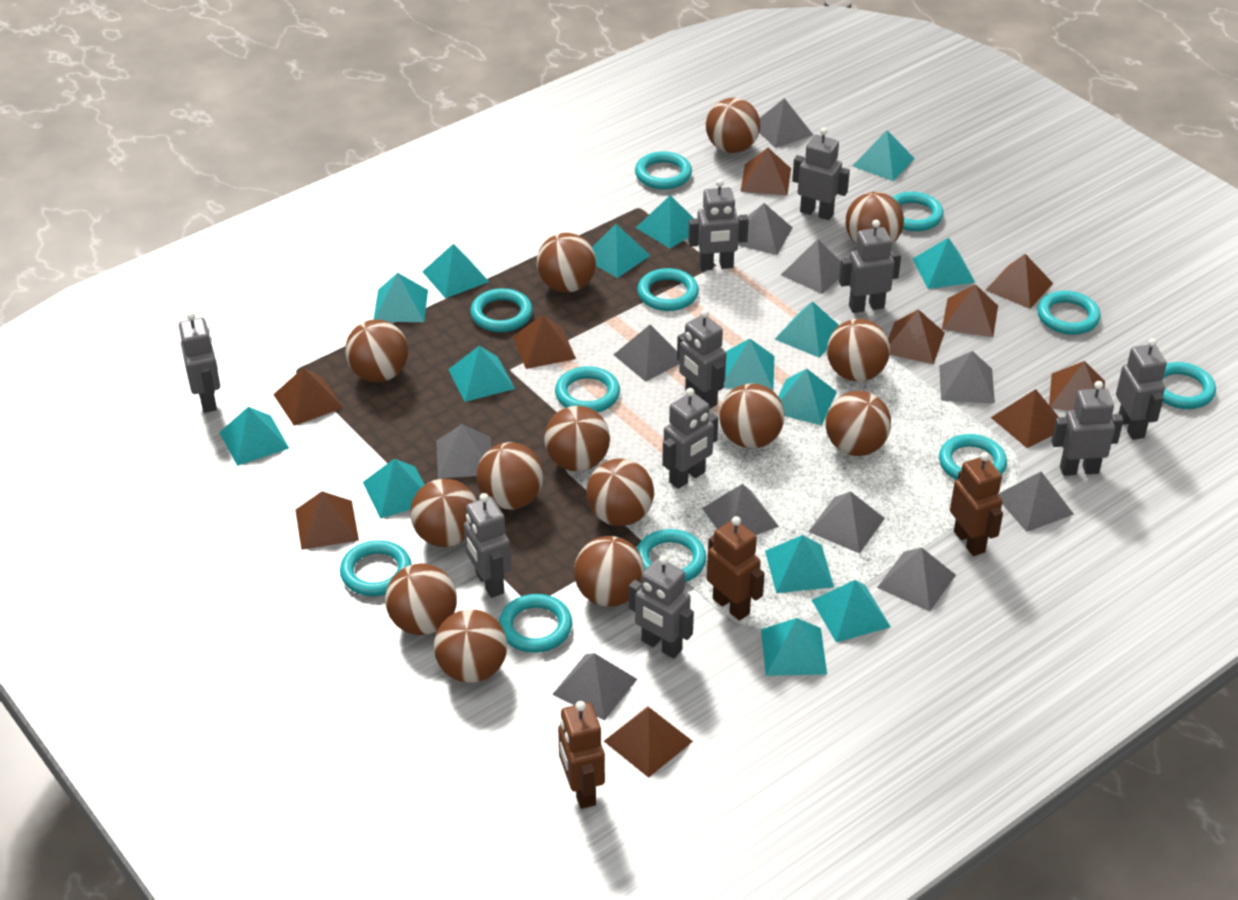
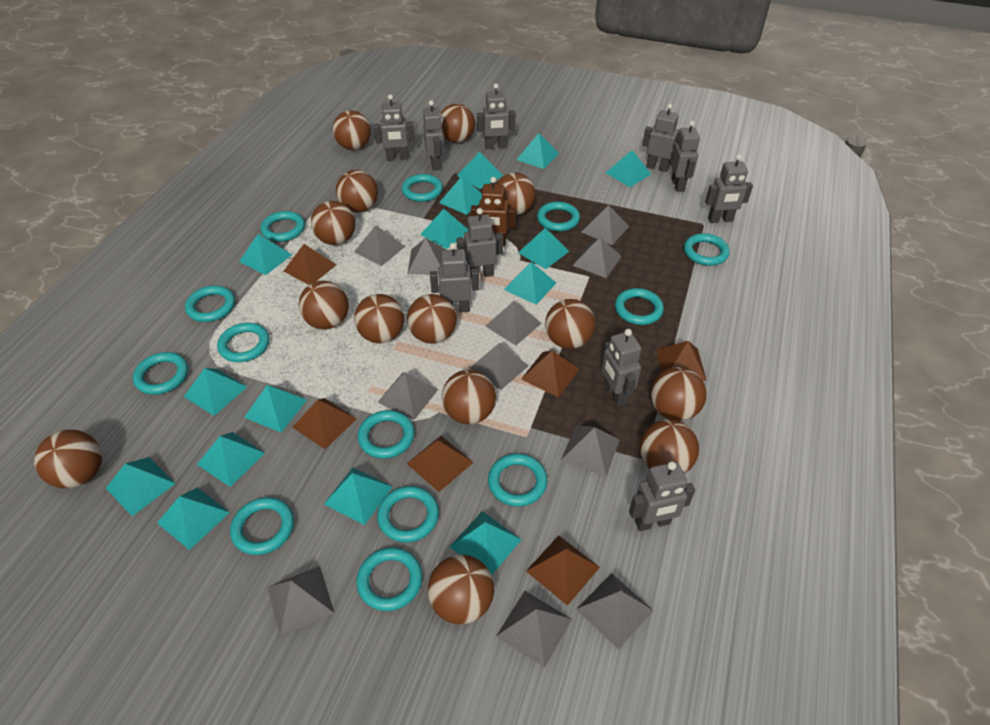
brown pyramid: [273,368,344,426] [295,491,359,550] [513,315,576,369] [604,706,693,778] [740,148,791,196] [888,309,945,364] [942,284,998,337] [986,254,1053,309] [991,389,1059,448] [1049,361,1105,411] = 10 -> [284,244,336,285] [292,398,357,449] [407,436,473,492] [521,350,579,397] [526,535,600,606] [656,341,707,381] = 6
brown robot: [558,701,605,809] [707,516,765,620] [950,452,1003,556] = 3 -> [471,177,516,246] = 1
turquoise ring: [340,540,412,596] [470,288,533,332] [499,594,572,653] [555,366,620,412] [635,151,692,189] [637,268,699,311] [637,529,706,582] [892,192,944,231] [939,434,1007,480] [1037,291,1101,335] [1161,362,1216,409] = 11 -> [133,352,188,395] [185,286,235,322] [217,323,269,362] [230,497,294,555] [261,211,305,242] [356,547,422,611] [358,410,415,459] [377,486,439,543] [402,174,443,202] [488,453,547,506] [537,202,580,231] [615,288,664,325] [684,233,730,266] = 13

